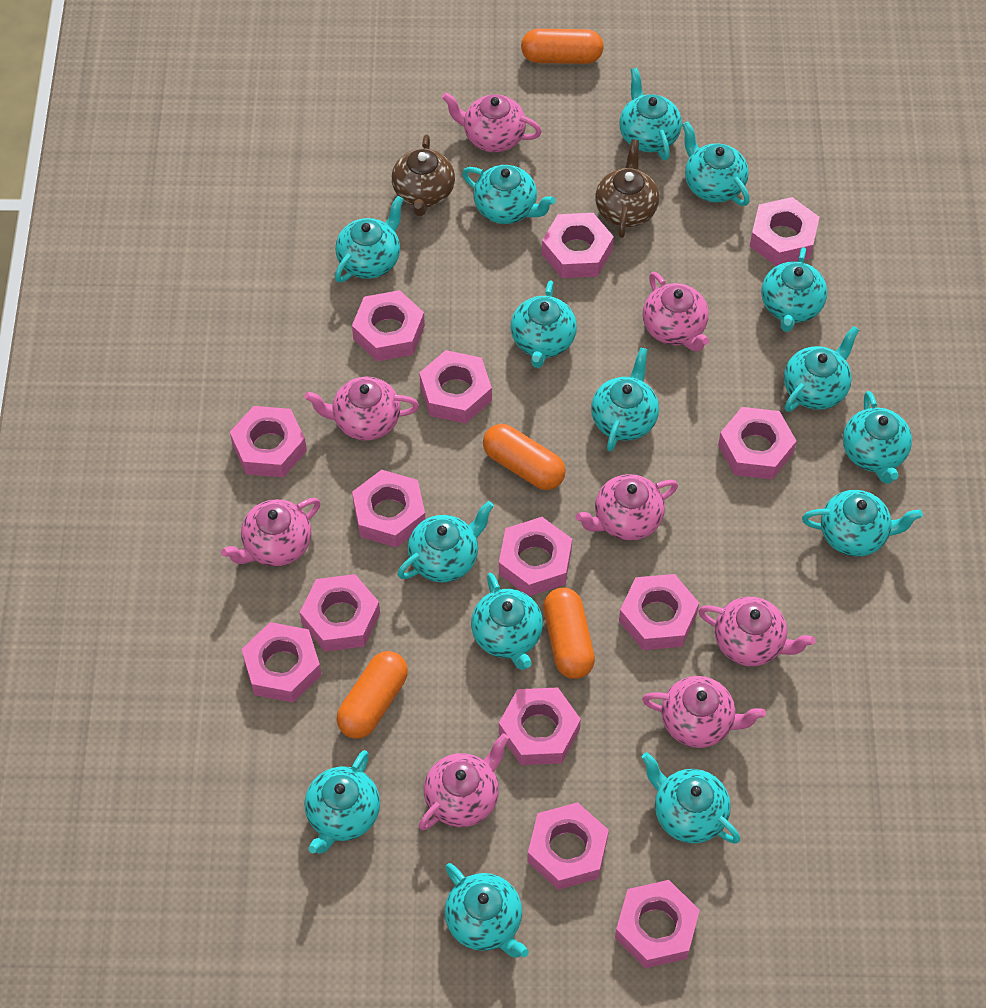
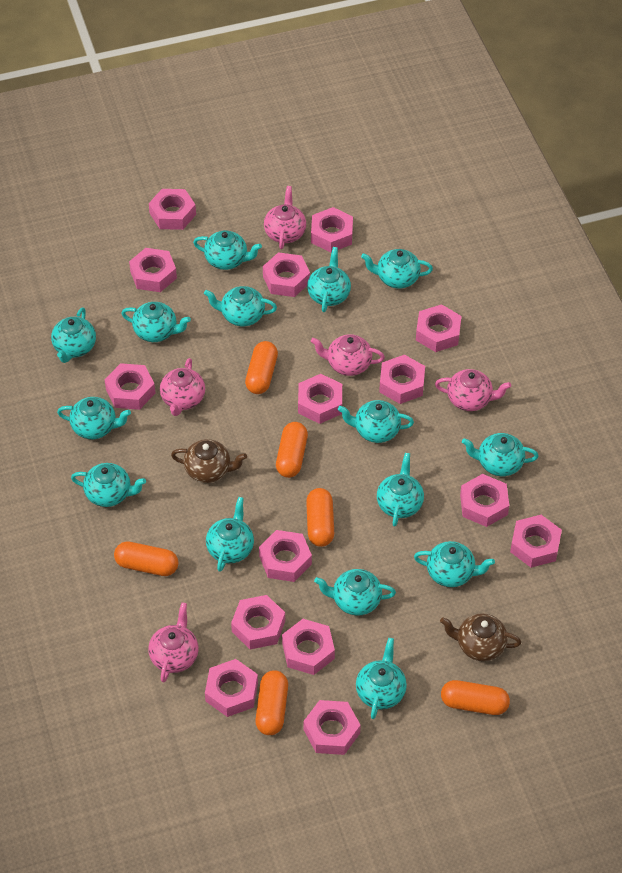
orange capsule: [337,651,408,739] [483,424,566,490] [521,29,604,64] [543,588,595,679] = 4 -> [114,541,179,576] [245,341,278,394] [255,670,288,735] [276,422,308,478] [306,488,334,547] [441,680,510,715] = 6
pink nut: [230,406,307,477] [242,622,322,703] [300,574,380,652] [352,290,425,361] [352,470,425,548] [419,350,492,424] [499,517,572,596] [499,687,581,765] [527,802,609,890] [542,213,614,278] [615,880,700,968] [619,574,699,650] [718,407,796,479] [750,197,820,266] = 14 -> [104,363,155,410] [129,248,177,292] [149,189,196,230] [205,659,258,717] [231,595,285,649] [259,530,312,582] [263,252,310,297] [282,619,335,675] [298,374,342,424] [303,700,361,755] [311,207,353,252] [379,355,425,404] [416,304,461,352] [460,474,509,527] [510,515,562,568] = 15
pink teapot: [221,498,321,567] [305,377,419,441] [419,733,509,831] [442,92,542,152] [576,474,678,541] [642,676,766,748] [643,272,709,352] [698,597,815,666] = 8 -> [148,603,199,682] [160,358,205,416] [264,186,306,249] [311,334,385,376] [435,369,511,411] = 5

